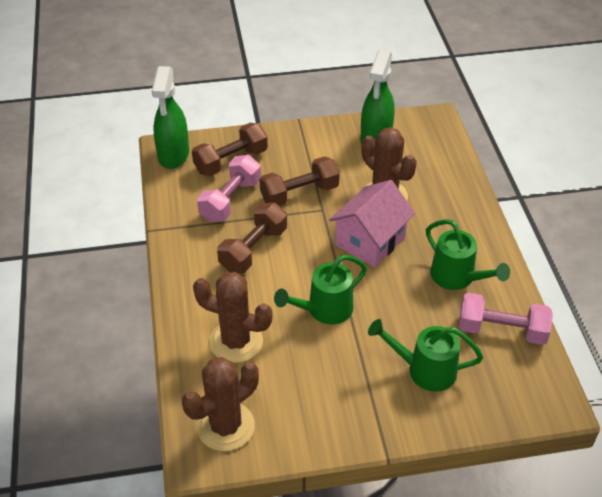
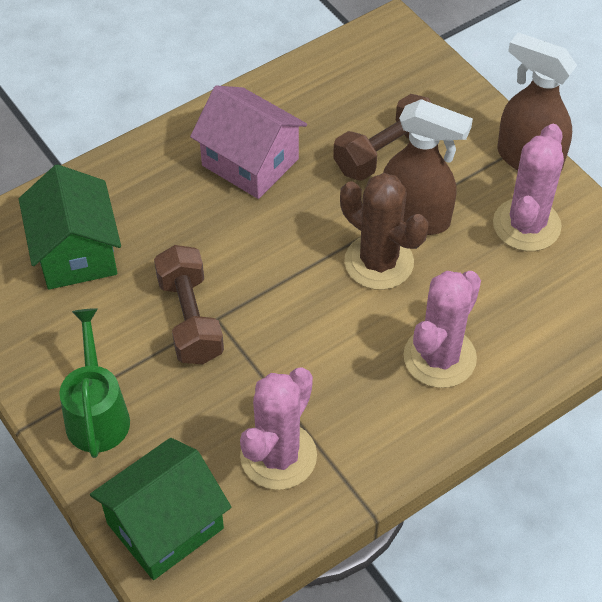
brown cactus: [182,357,259,451] [193,272,273,363] [362,127,417,200] = 3 -> [340,173,429,290] = 1
brown dumbbell: [192,123,268,176] [217,203,287,273] [259,156,340,206] = 3 -> [154,245,224,365] [333,94,432,181] = 2
brown spray bottle: none = 0 -> [383,99,473,235] [498,33,577,171] = 2
green house: none = 0 -> [19,164,121,289] [90,438,231,580] = 2
green spray bottle: [151,66,189,169] [360,50,394,144] = 2 -> none = 0
green watering can: [274,255,367,324] [368,319,483,392] [426,219,510,290] = 3 -> [59,308,130,458] = 1
pink cactus: none = 0 -> [240,367,317,490] [403,271,481,388] [493,124,564,251] = 3
pink dumbbell: [197,155,261,222] [459,293,553,345] = 2 -> none = 0

